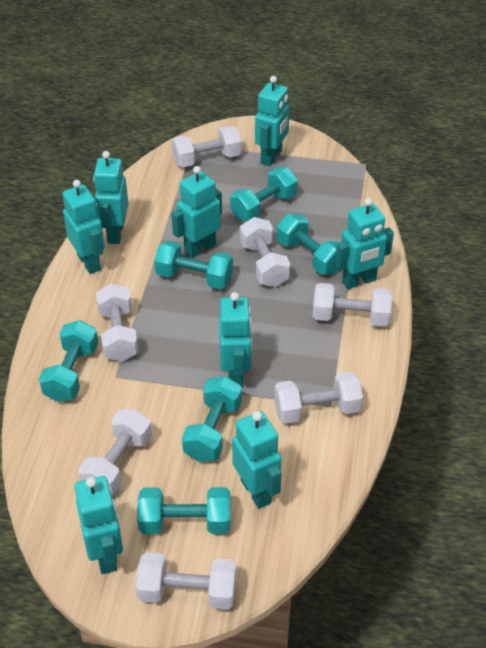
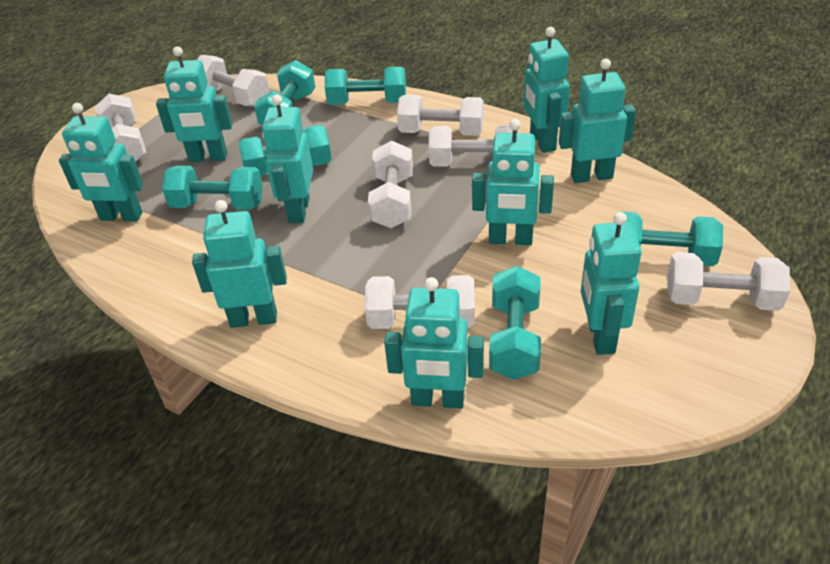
turquoise robot: [62,180,105,274] [75,476,123,574] [93,151,128,244] [171,166,222,258] [219,292,252,388] [232,411,281,509] [255,76,290,166] [335,198,394,289] = 8 -> [59,103,143,222] [156,46,233,162] [192,200,287,328] [262,94,313,223] [384,277,484,408] [472,119,554,245] [524,27,570,153] [559,59,636,183] [581,212,642,355] = 9

